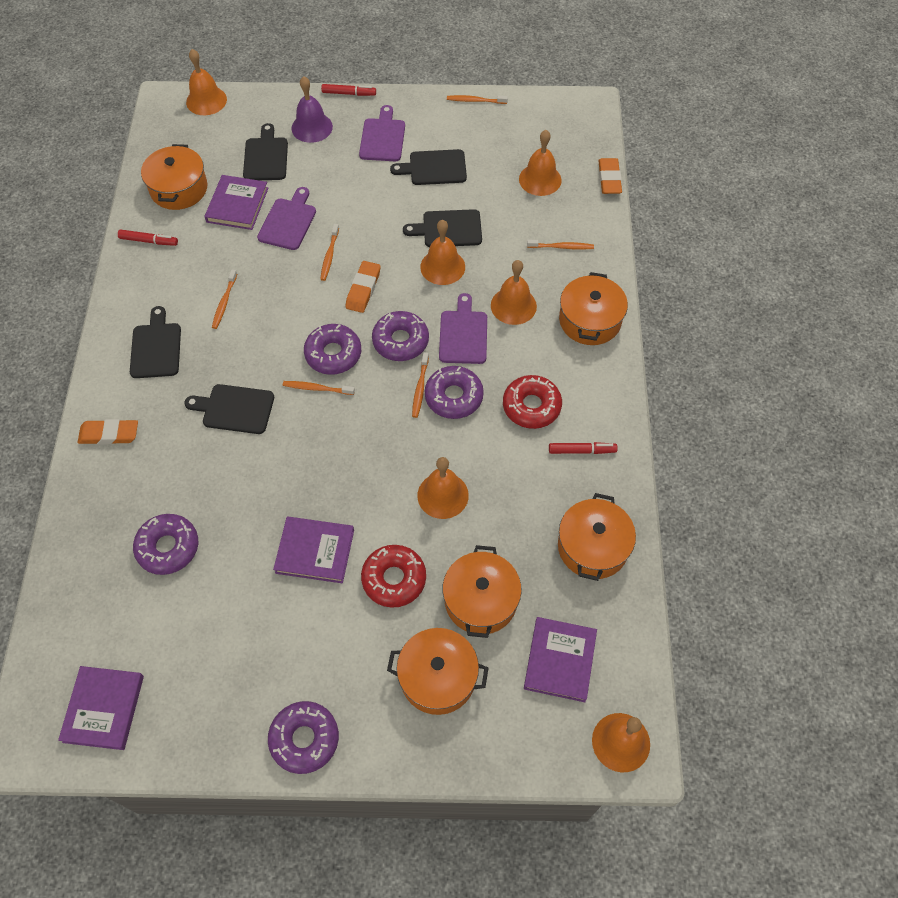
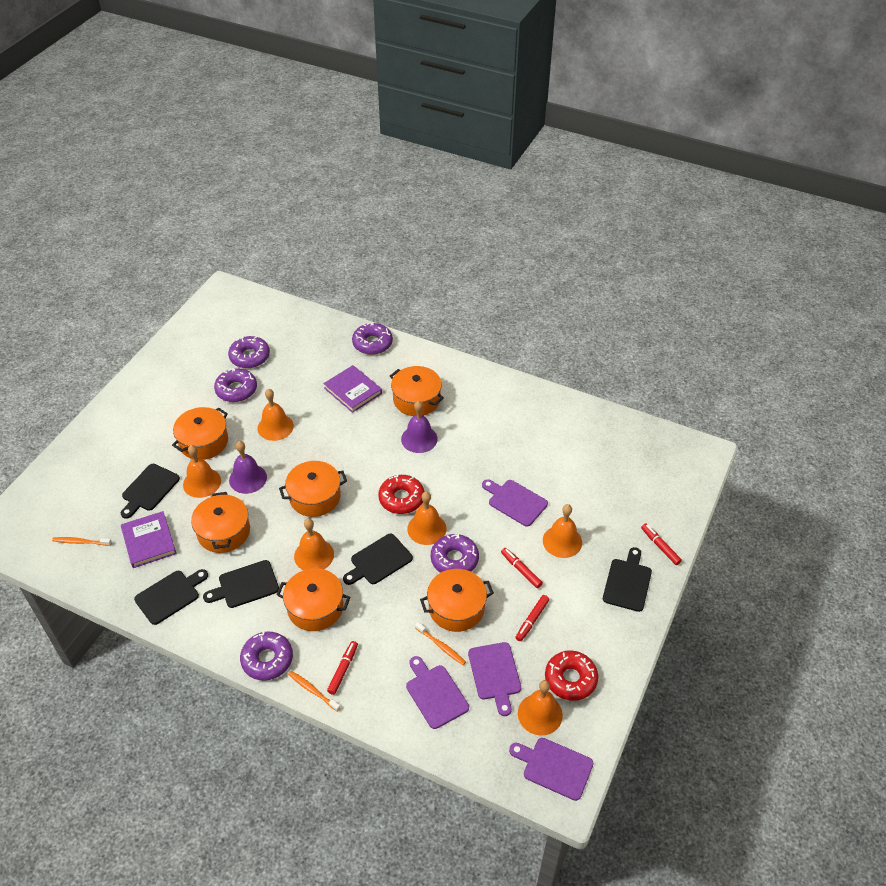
orange eraser: [78,419,138,445] [345,261,381,313] [598,158,622,194] = 3 -> none = 0
orange pot: [141,144,207,210] [387,628,488,715] [443,545,522,638] [558,493,636,581] [559,272,628,345] = 5 -> [172,407,228,460] [191,492,250,553] [277,568,350,631] [279,461,347,517] [390,366,444,416] [420,569,494,632] = 6
orange toothbrush: [212,269,237,329] [283,381,355,395] [320,224,339,281] [412,352,429,418] [447,95,508,104] [527,240,594,250] = 6 -> [52,537,112,546] [288,671,340,712] [415,622,466,665] = 3
purple bell: [291,76,333,143] = 1 -> [229,441,267,494] [401,401,438,453] = 2
purple book: [58,666,144,750] [205,175,268,230] [273,517,354,583] [524,617,597,702] = 4 -> [121,511,177,568] [323,365,382,413] = 2
purple cutting board: [257,187,316,250] [359,105,405,161] [439,293,487,364] = 3 -> [406,656,469,729] [468,642,521,716] [482,479,548,527] [509,738,593,801] = 4
red marker: [118,229,178,246] [321,84,376,96] [549,442,618,454] = 3 -> [327,641,358,695] [501,548,543,588] [516,595,549,641] [641,523,682,565] = 4

